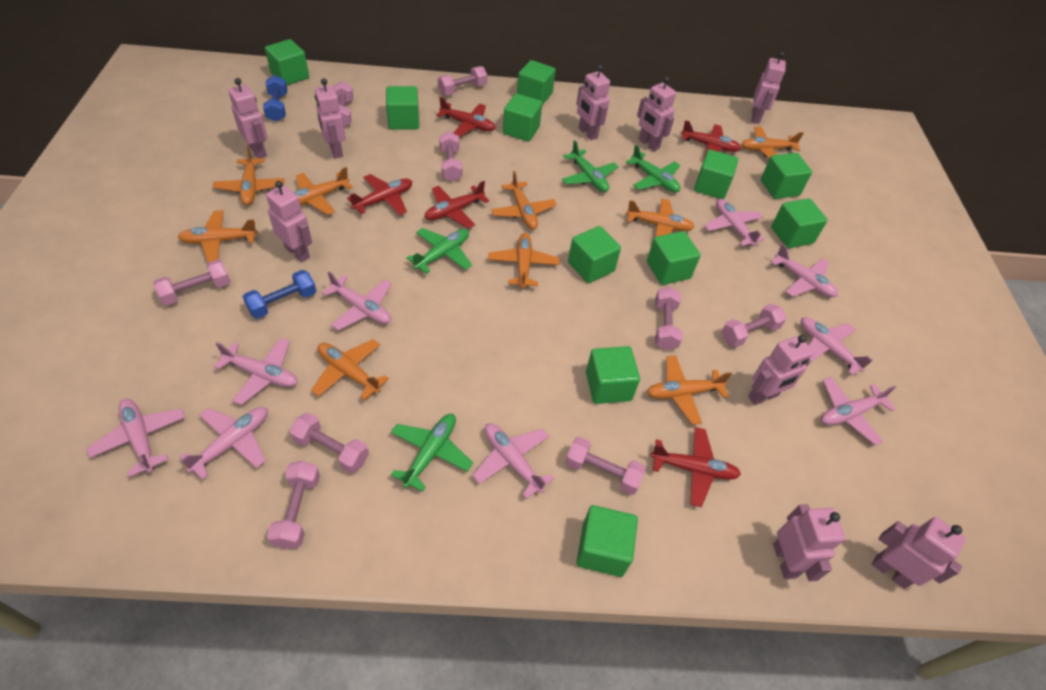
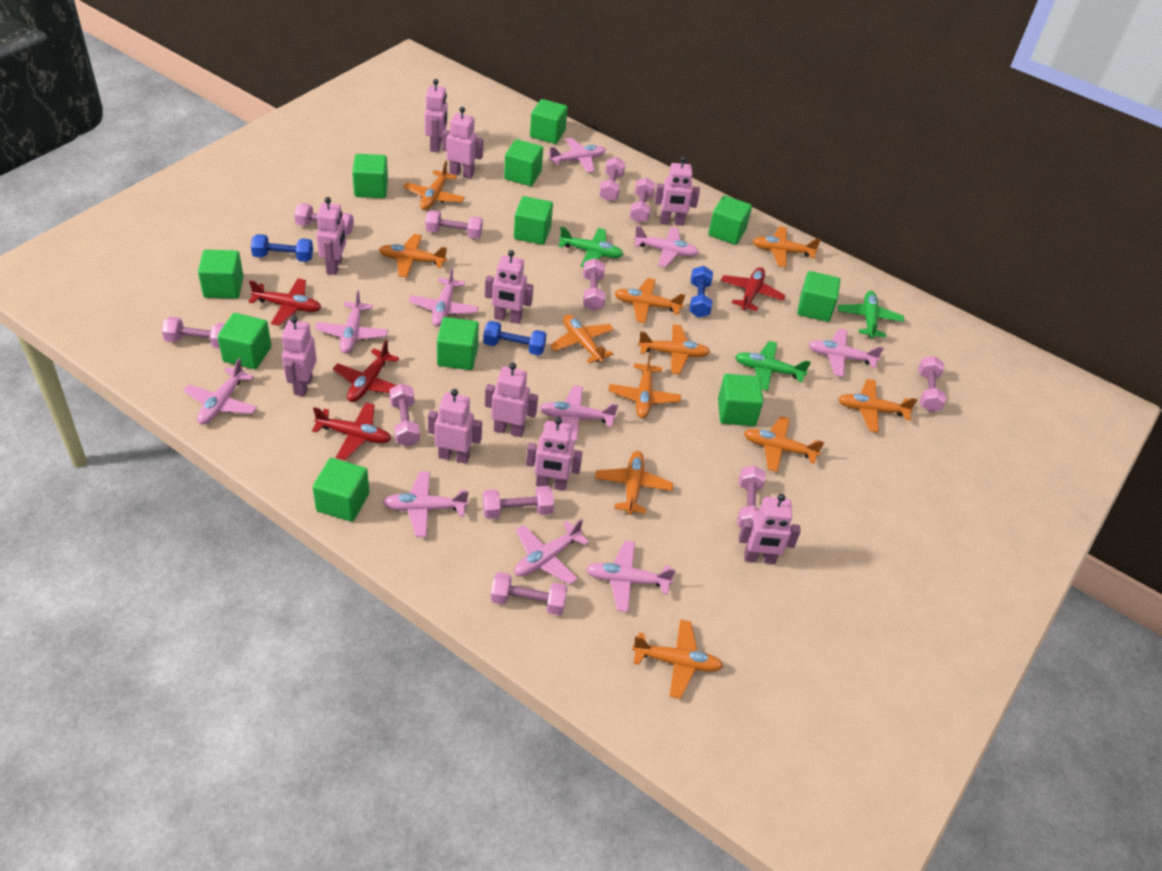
blue dumbbell: [243,270,316,319] [263,75,287,122] = 2 -> [251,234,313,262] [483,321,547,356] [689,266,713,318] = 3
green plane: [391,414,473,492] [407,228,472,274] [562,140,618,192] [626,145,681,193] = 4 -> [558,226,624,267] [735,341,811,391] [838,291,904,338] = 3
orange plane: [178,210,258,262] [213,146,285,205] [294,167,353,215] [311,339,389,400] [488,233,560,289] [491,171,557,229] [626,198,694,237] [647,355,732,425] [741,127,804,159] = 9 -> [379,234,447,278] [403,161,465,210] [550,314,614,364] [595,451,673,515] [608,353,681,418] [615,278,685,323] [632,619,723,699] [638,324,710,374] [744,416,824,472] [753,226,821,267] [838,379,917,433] = 11
pink dumbbell: [153,259,231,306] [267,461,320,549] [290,413,369,473] [334,81,353,127] [438,66,487,96] [439,132,462,182] [565,437,646,495] [655,287,682,350] [721,304,786,347] = 9 -> [162,317,225,348] [294,203,354,235] [389,384,420,447] [425,210,483,239] [483,486,554,519] [490,572,567,615] [583,258,605,311] [599,157,625,201] [630,177,655,223] [737,466,766,527] [918,356,947,412] = 11
pink plane: [86,399,186,477] [179,407,268,479] [214,338,298,405] [322,271,392,331] [472,423,555,499] [704,199,765,246] [771,244,838,297] [801,317,873,375] [821,377,896,445] = 9 -> [183,358,257,424] [315,290,388,353] [383,471,469,537] [409,267,479,327] [514,519,589,585] [539,385,618,442] [547,138,606,173] [586,541,676,612] [634,226,699,267] [808,328,884,377] = 10
pink robot: [228,78,268,158] [266,181,312,262] [315,78,346,158] [577,65,610,140] [637,77,676,151] [748,335,813,405] [751,52,786,124] [773,504,845,581] [872,517,966,589] = 9 -> [281,316,317,396] [317,197,346,275] [425,79,447,152] [428,389,482,464] [442,107,483,179] [485,250,533,324] [485,363,538,437] [526,417,583,491] [654,156,700,226] [739,494,801,564] = 10
red plane: [347,174,412,215] [425,181,489,228] [436,97,495,137] [650,427,741,507] [681,120,741,158] = 5 -> [249,278,321,326] [312,402,391,460] [333,340,399,402] [721,267,786,311] = 4

